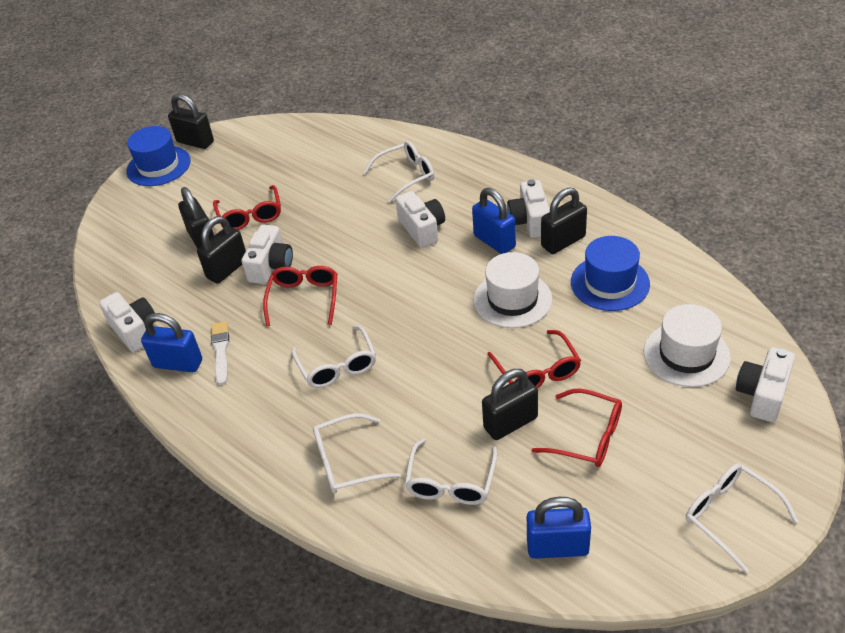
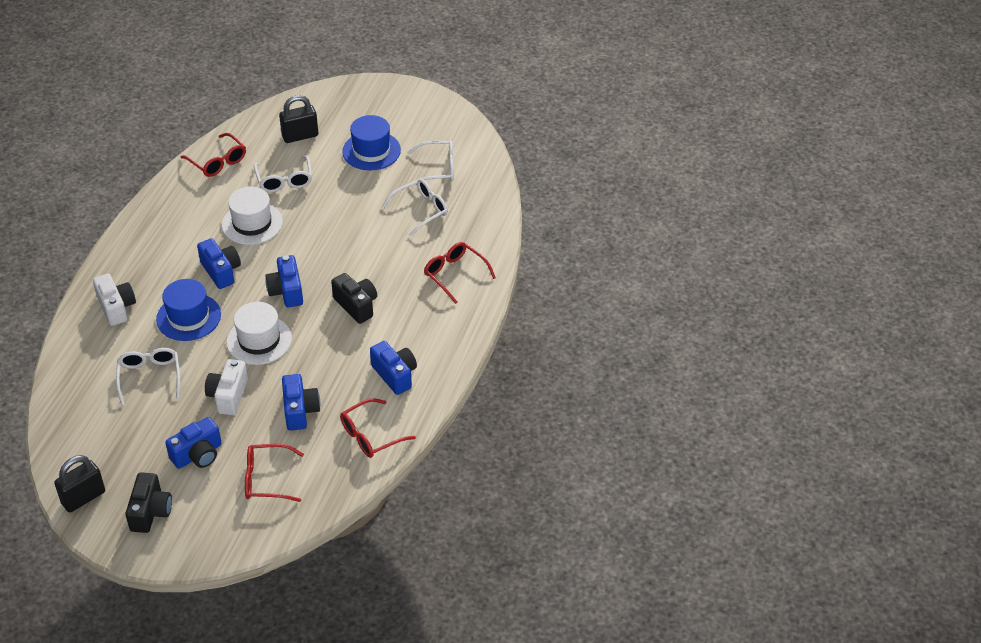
black camera: none = 0 -> [125,472,172,533] [331,273,377,324] = 2
black padlock: [168,94,214,149] [178,187,214,249] [197,216,246,284] [482,369,538,440] [541,187,587,254] = 5 -> [54,455,105,512] [279,95,318,143] = 2
blue camera: none = 0 -> [165,417,222,469] [197,238,241,289] [265,255,303,307] [282,374,320,431] [370,341,417,395] = 5
blue padlock: [141,313,202,372] [472,188,516,254] [527,497,591,559] = 3 -> none = 0
white brush: [211,321,229,385] = 1 -> none = 0
white camera: [99,292,155,352] [241,225,293,284] [395,191,445,248] [507,179,550,238] [736,347,795,422] = 5 -> [93,273,136,326] [205,359,248,415] = 2
white glasses: [292,325,376,388] [313,413,401,493] [363,141,434,203] [405,438,497,505] [686,463,799,573] = 5 -> [116,348,180,405] [254,155,312,192] [382,179,448,237] [408,140,454,182] = 4

